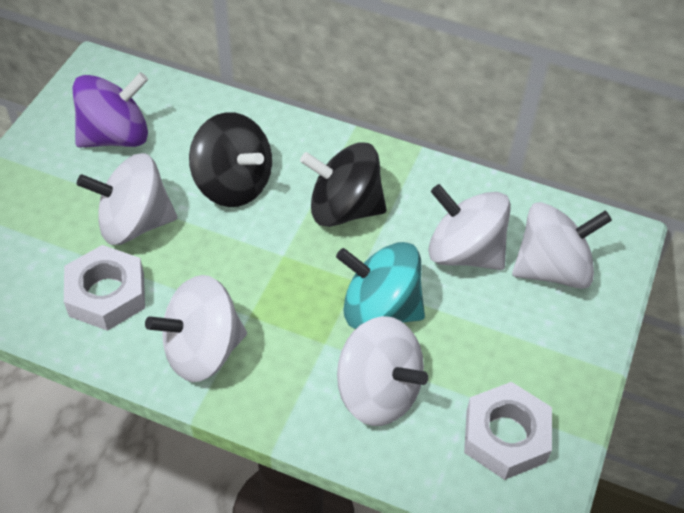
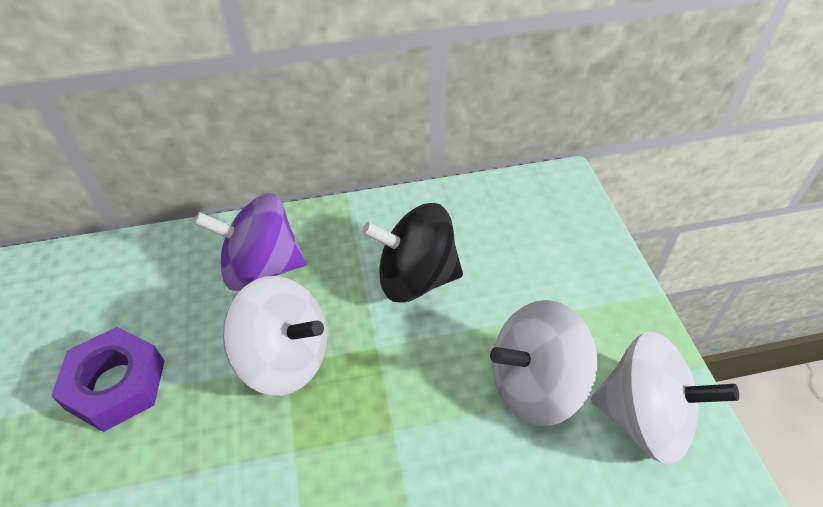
black spinning top: [189,112,272,207] [300,143,387,227] = 2 -> [362,203,463,302] = 1
purple nut: none = 0 -> [51,327,164,432] = 1
turquoise spinning top: [336,242,425,329] = 1 -> none = 0
white nut: [64,245,145,331] [464,382,552,480] = 2 -> none = 0
white spinning top: [77,153,177,245] [145,275,247,382] [337,316,428,426] [428,184,511,270] [512,202,612,289] = 5 -> [223,276,327,396] [490,300,597,426] [590,331,739,465] = 3

